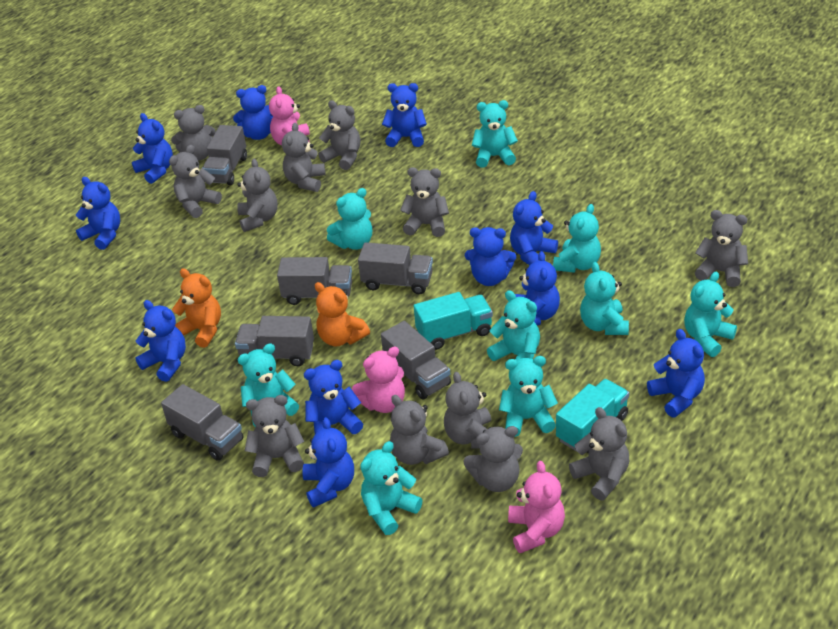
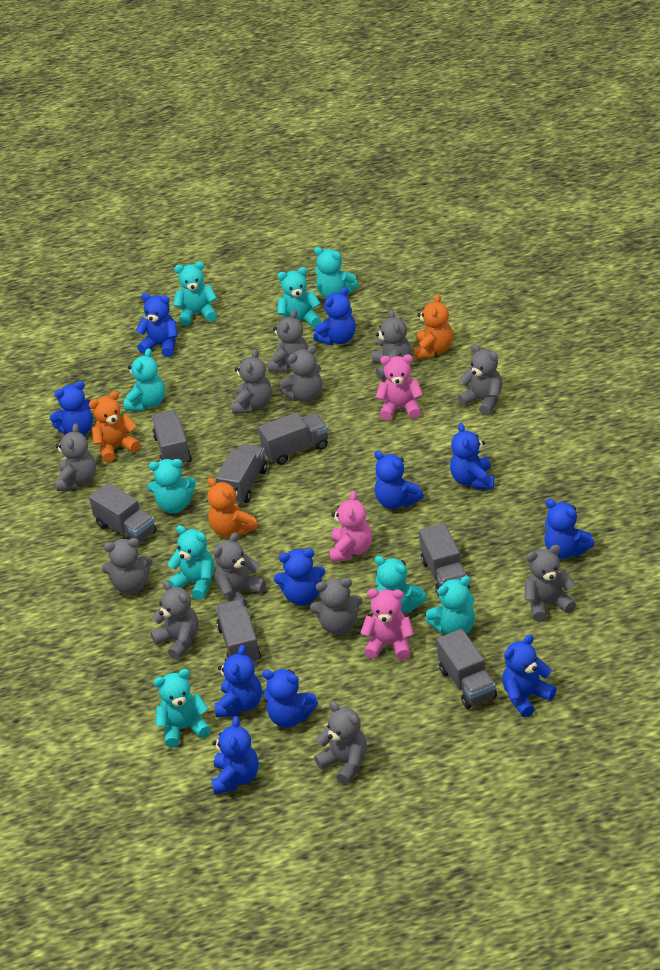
grey truck: [161,384,244,461] [203,125,247,185] [235,316,314,366] [277,257,352,305] [358,242,433,294] [381,321,451,399] = 6 -> [89,483,156,543] [152,410,192,466] [215,444,268,504] [216,599,261,664] [258,412,328,465] [419,523,470,597] [436,629,497,709] = 7
orange teddy bear: [172,268,221,348] [315,282,370,346] = 2 -> [89,391,140,463] [207,477,258,537] [414,294,453,359] = 3
turquoise truck: [414,292,493,350] [556,379,629,453] = 2 -> none = 0

